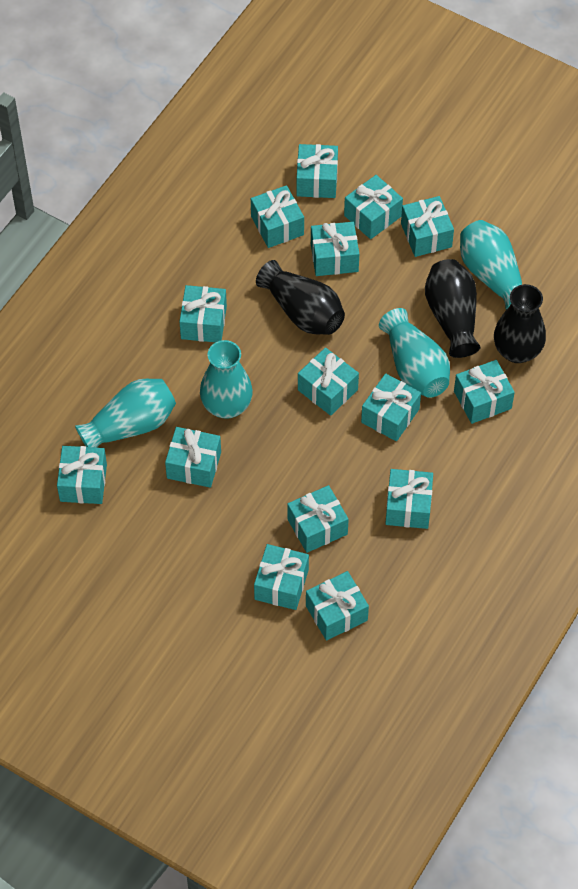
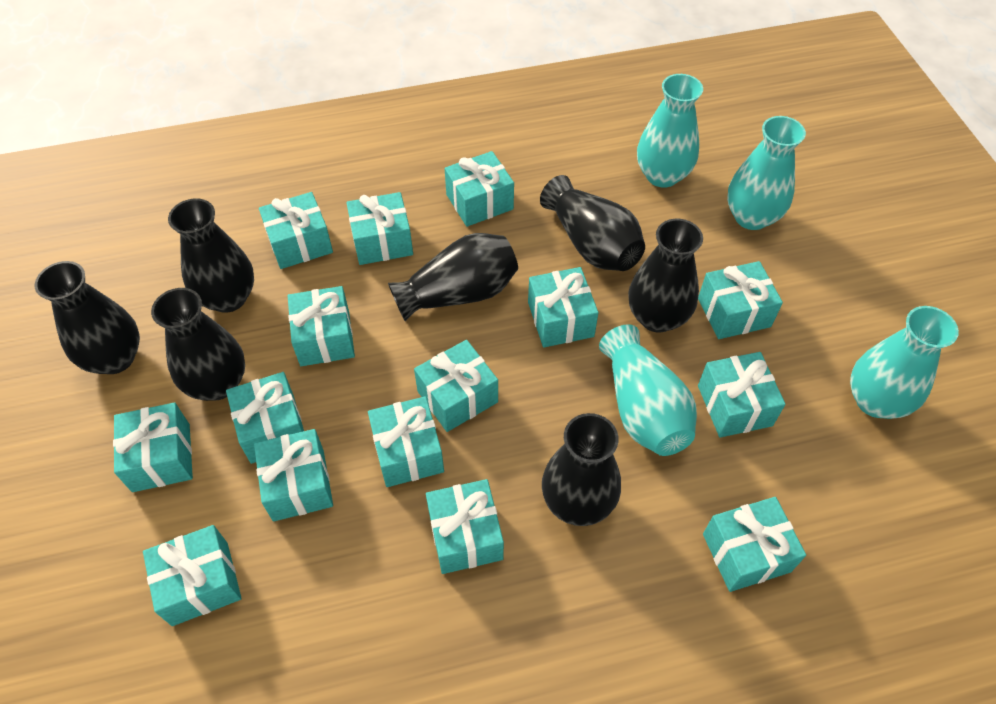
black vase: [256,260,345,335] [425,259,481,358] [494,284,546,363] = 3 -> [35,261,140,374] [151,288,245,401] [168,198,254,313] [388,233,518,321] [540,175,645,271] [542,413,621,526] [628,219,703,332] = 7

